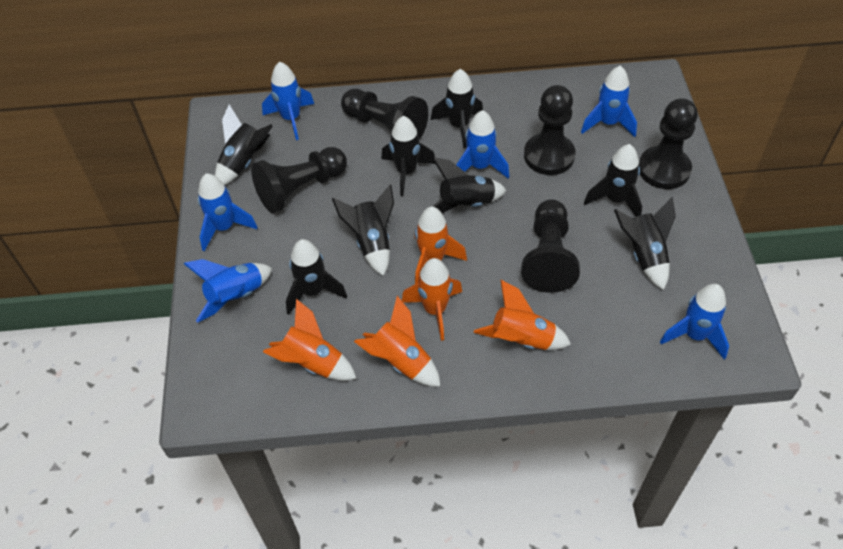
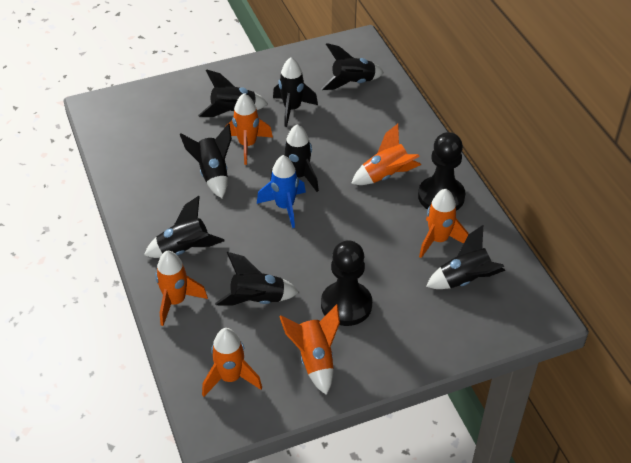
black pawn: [251,147,347,213] [341,89,428,140] [521,199,580,293] [524,85,575,175] [639,98,698,189] = 5 -> [321,240,372,326] [418,132,465,211] = 2
blue rocket: [184,259,272,323] [198,173,257,251] [262,62,314,140] [456,110,509,178] [581,66,637,137] [660,284,729,359] = 6 -> [257,155,306,228] = 1
orange rocket: [263,299,356,381] [354,296,441,387] [402,258,462,341] [414,207,467,284] [474,280,571,350] = 5 -> [155,251,208,326] [202,328,262,397] [225,93,273,165] [279,304,340,395] [351,124,421,185] [419,189,468,258] = 6

